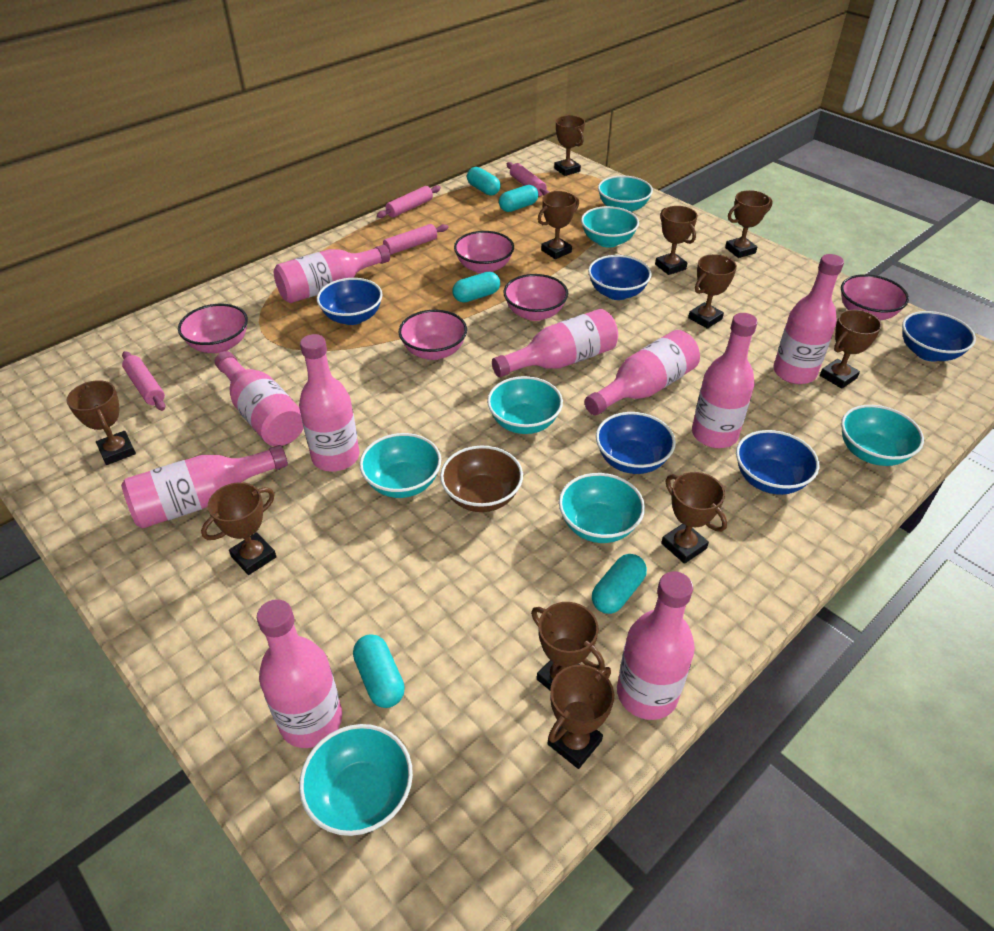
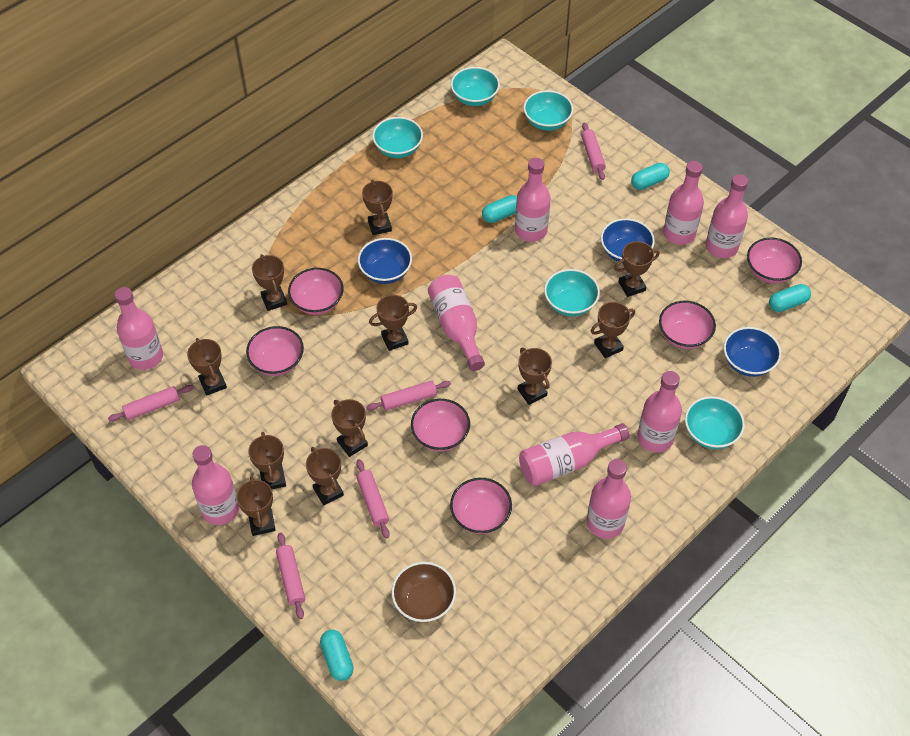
blue bowl: [317,278,383,325] [588,255,652,300] [596,412,676,474] [736,430,819,495] [902,311,976,361] = 5 -> [358,238,412,284] [601,218,655,263] [724,327,781,377] = 3
pink bottle: [121,445,288,528] [215,351,304,446] [257,599,342,748] [274,245,390,303] [299,334,360,472] [492,309,618,377] [584,330,700,416] [617,571,695,720] [692,313,758,448] [774,254,844,384] = 10 -> [115,287,163,370] [192,445,239,525] [428,275,485,371] [515,158,551,242] [519,423,630,486] [587,459,631,539] [637,371,682,452] [663,161,704,245] [706,174,748,258] = 9
pink bowl: [178,304,248,353] [399,310,467,360] [454,231,514,274] [503,274,568,321] [841,274,909,320] = 5 -> [246,326,304,376] [288,268,344,315] [411,399,470,451] [450,478,512,534] [659,301,716,349] [747,237,802,284] = 6
pink rolling pin: [122,351,166,411] [373,224,448,255] [377,186,441,218] [507,162,549,196] = 4 -> [108,385,194,422] [276,532,305,619] [356,459,390,539] [366,381,451,411] [581,123,606,180] = 5
turquoise bowl: [299,724,413,836] [359,433,441,498] [487,376,563,434] [559,473,645,543] [581,206,639,248] [598,175,653,212] [841,405,924,466] = 7 -> [372,117,423,158] [451,67,500,106] [523,90,573,131] [544,269,600,316] [685,396,745,449] = 5
turquoise capsule: [353,634,405,708] [453,272,500,302] [467,167,501,196] [499,185,538,212] [592,554,647,614] = 5 -> [320,630,354,681] [482,195,517,223] [631,163,670,190] [769,284,811,312] = 4

